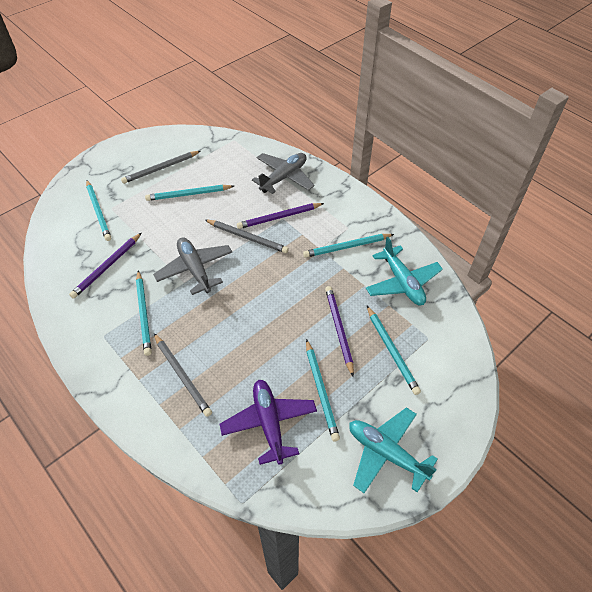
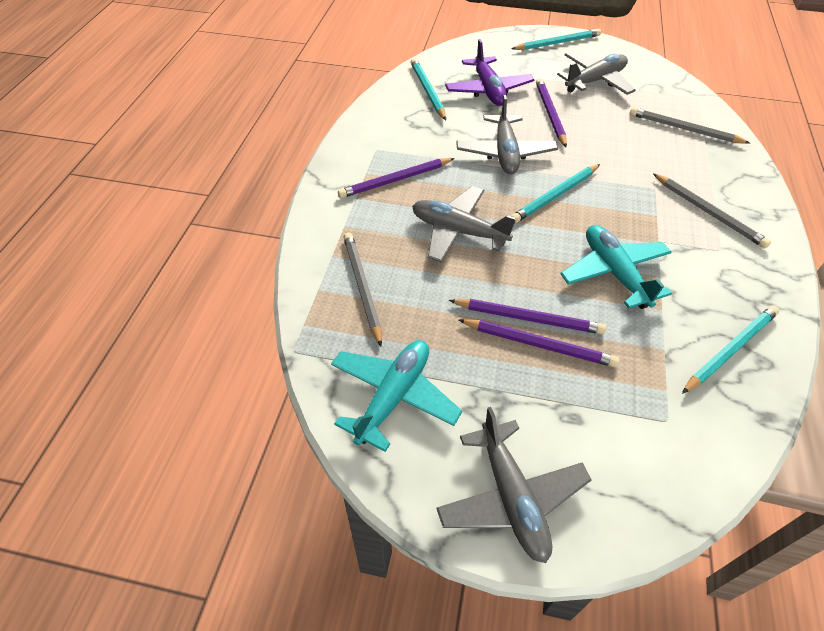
grey plane: [153,237,232,295] [252,153,314,194] = 2 -> [412,186,516,262] [436,407,592,563] [456,95,558,174] [557,51,636,95] = 4
purple pencil: [69,233,141,299] [237,203,324,229] [325,286,354,377] = 3 -> [338,158,455,198] [449,299,606,334] [458,319,619,368] [536,78,567,148] = 4
turquoise pencil: [86,180,111,241] [136,270,152,356] [145,185,234,201] [303,234,394,258] [306,339,340,442] [367,306,421,395] = 6 -> [411,58,446,120] [511,164,600,223] [512,29,601,50] [682,305,779,394] = 4

